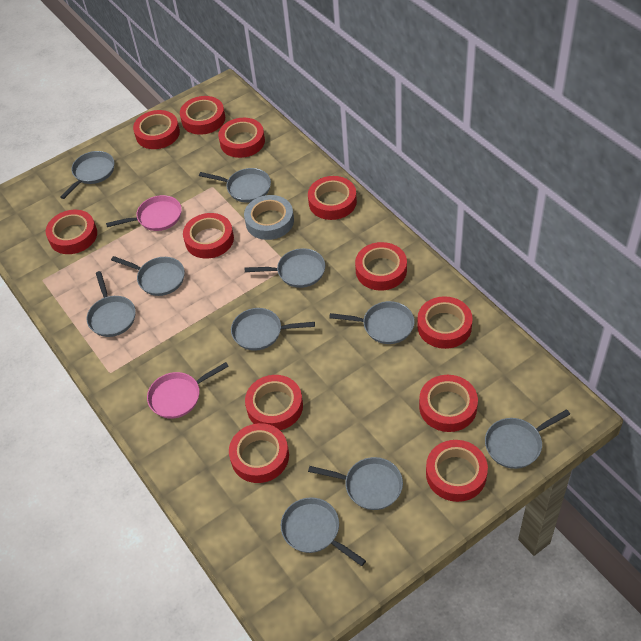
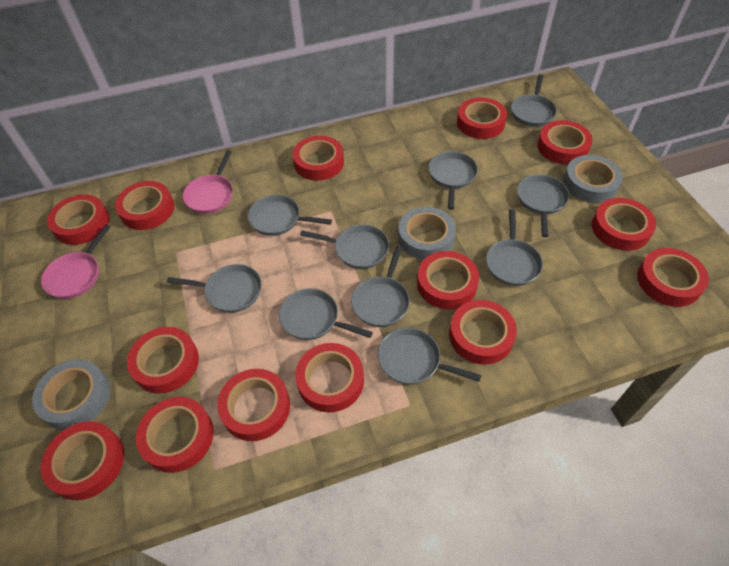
grey tape: [244,195,294,240] = 1 -> [32,359,110,430] [398,207,456,260] [563,155,623,203] = 3
red tape: [46,210,97,254] [133,110,180,149] [180,96,225,135] [183,213,234,259] [218,118,265,158] [229,423,289,483] [245,375,303,430] [308,176,357,220] [355,242,407,291] [417,296,473,349] [419,375,478,432] [426,440,488,502] = 12 -> [41,421,124,500] [47,194,110,245] [115,181,174,230] [127,327,199,394] [136,397,214,473] [217,369,290,441] [292,136,344,181] [295,343,364,412] [417,251,479,309] [449,300,517,365] [457,97,507,139] [537,120,593,165] [592,198,656,251] [637,248,709,307] = 14

